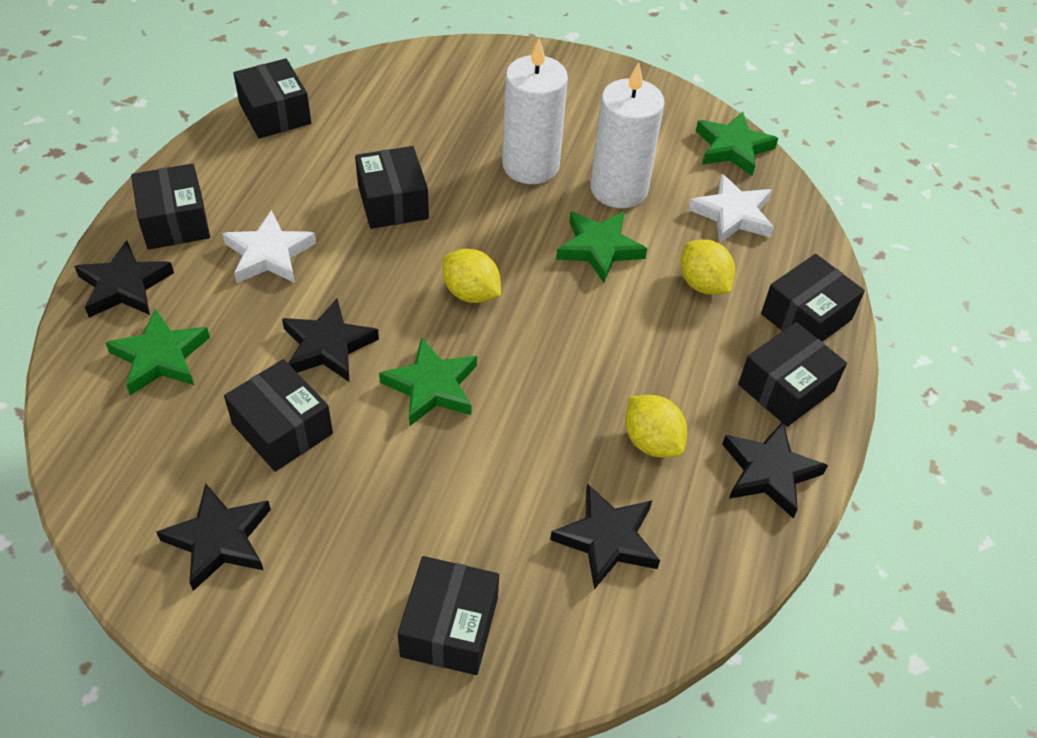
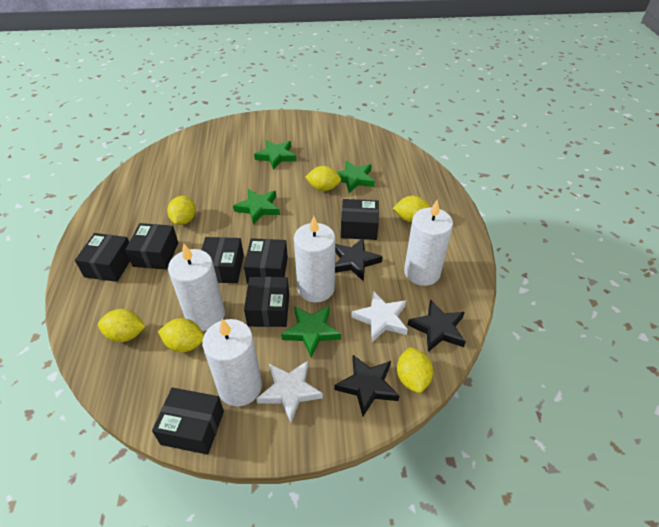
black star: [74,240,174,318] [156,483,271,591] [282,299,379,382] [550,484,660,589] [722,421,828,518] = 5 -> [334,355,399,416] [335,238,383,281] [408,299,466,352] = 3
white candle: [502,38,568,184] [590,62,665,208] = 2 -> [168,244,225,331] [202,319,262,407] [294,216,335,303] [404,200,453,286] = 4
yellow lemon: [442,249,501,303] [625,395,687,458] [680,239,735,295] = 3 -> [98,309,146,342] [158,318,204,352] [167,196,196,225] [305,166,341,191] [392,196,431,222] [397,347,433,393] = 6

